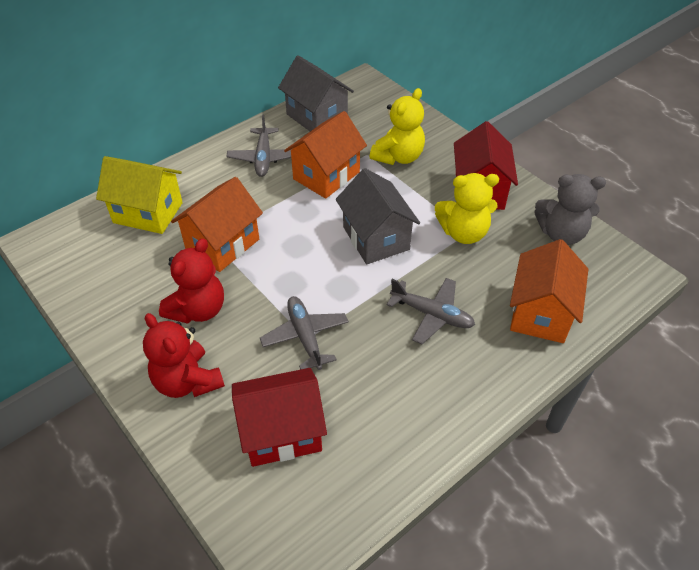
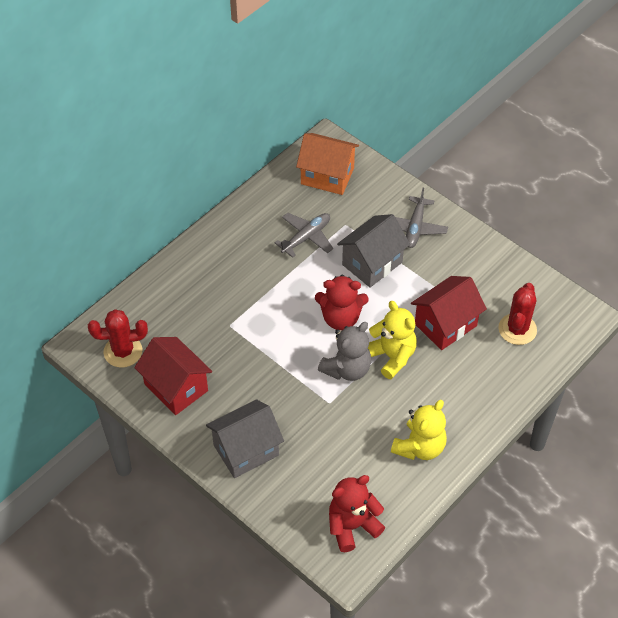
grey plane: [226,114,292,177] [260,296,349,370] [387,278,475,344] = 3 -> [275,213,333,258] [395,188,448,248] = 2
orange house: [171,177,263,272] [284,111,367,199] [510,239,588,343] = 3 -> [296,133,359,195] = 1
red cactus: none = 0 -> [88,309,148,367] [498,283,537,345] = 2
yellow house: [96,156,183,234] = 1 -> none = 0

